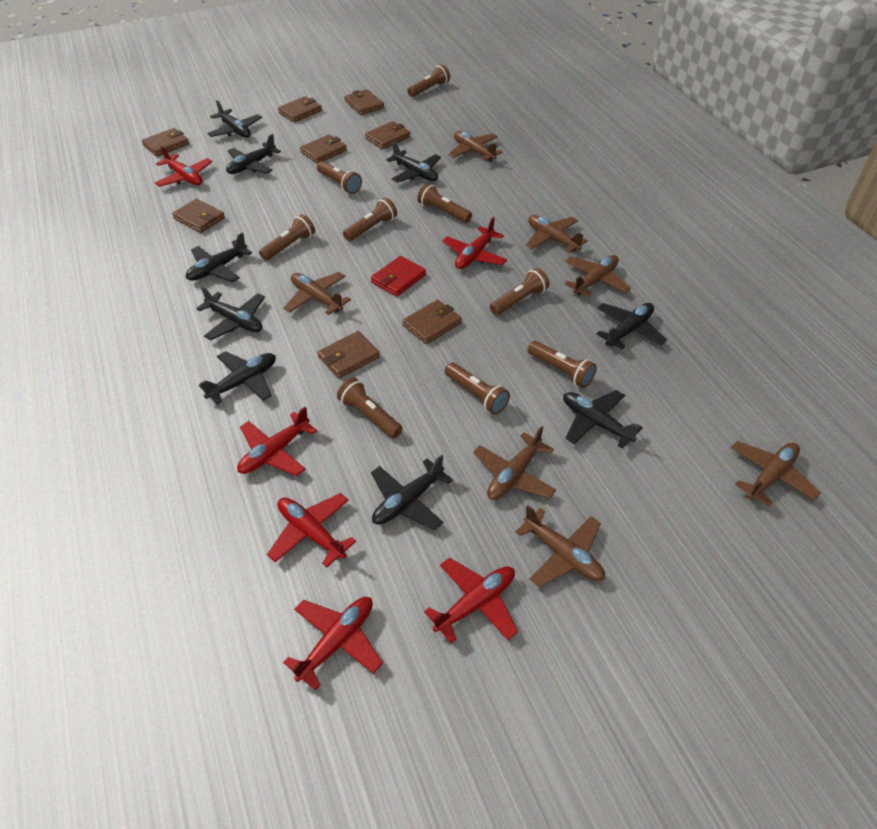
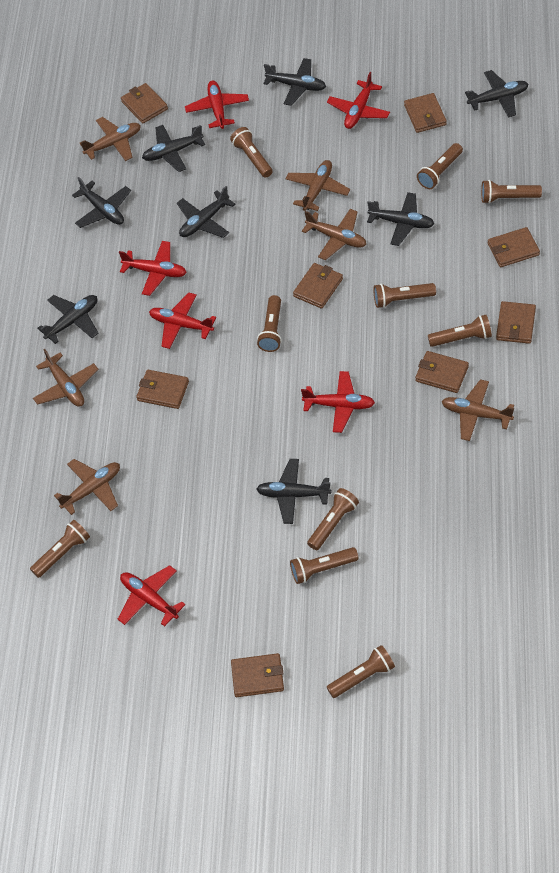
black plane: [186,232,252,282] [196,286,265,340] [199,351,276,404] [207,100,262,138] [226,134,281,174] [371,455,453,530] [386,142,441,182] [563,390,643,449] [596,303,667,349] = 9 -> [37,295,98,344] [72,177,131,228] [142,125,205,172] [177,186,236,238] [256,459,331,524] [263,58,326,106] [367,192,434,246] [465,70,528,117] = 8
brown flashlight: [259,214,315,261] [317,161,362,194] [337,378,403,438] [343,197,397,241] [407,65,450,97] [417,183,472,223] [445,363,510,414] [490,268,550,315] [527,341,597,388] = 9 -> [30,520,90,578] [230,127,273,178] [257,295,282,352] [290,547,358,584] [307,488,359,550] [327,645,395,698] [374,283,436,308] [417,143,463,189] [428,315,492,347] [481,180,542,204] = 10
brown plane: [283,272,351,315] [448,131,503,162] [473,426,556,500] [516,505,605,587] [526,215,588,253] [565,255,631,297] [731,441,821,507] = 7 -> [33,349,99,407] [54,459,120,515] [80,117,141,161] [286,160,350,211] [302,209,366,260] [442,379,514,441] = 6
red wallet: [371,256,426,297] = 1 -> none = 0

